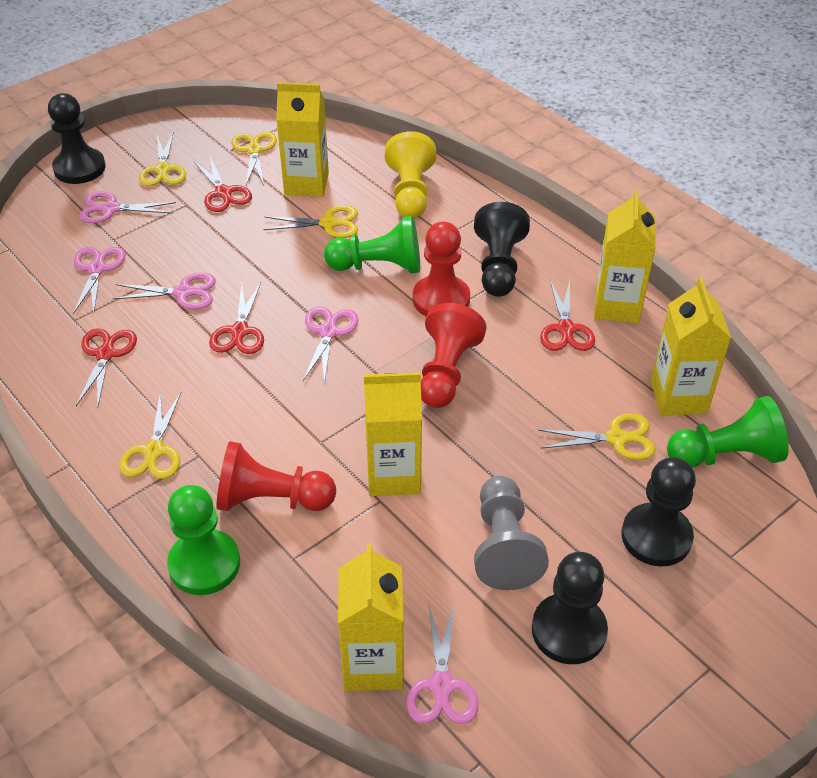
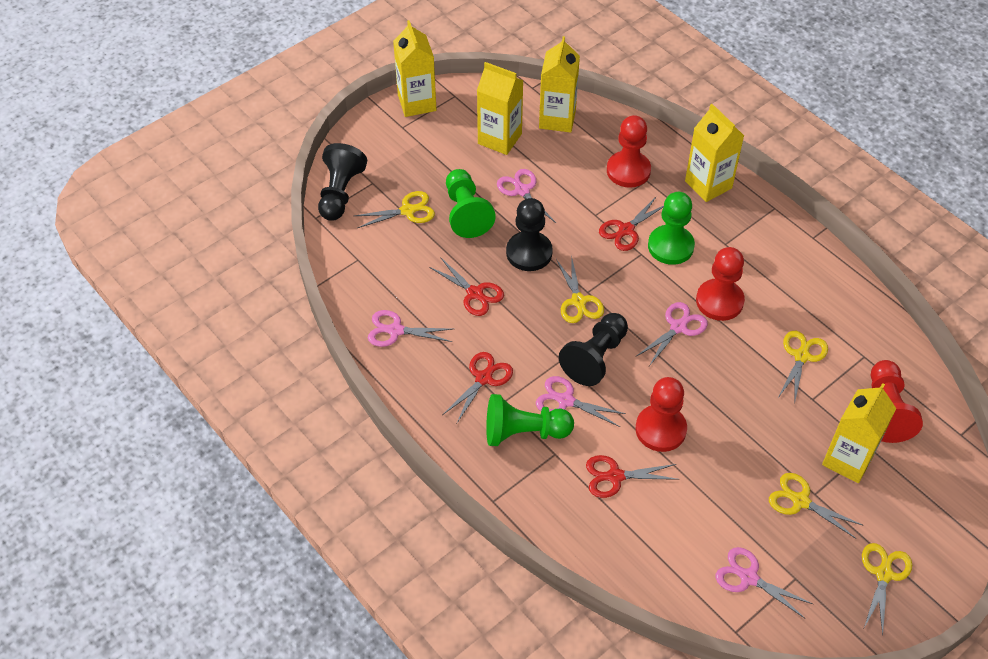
black pawn: [48,93,106,184] [474,202,530,297] [532,552,608,664] [621,457,696,566] = 4 -> [318,143,367,220] [506,198,553,271] [559,313,628,386] = 3
grey pawn: [474,476,549,590] = 1 -> none = 0
red pawn: [216,441,336,511] [413,222,470,317] [421,303,486,408] = 3 -> [607,115,651,188] [636,377,687,452] [696,247,745,321] [871,360,923,443] = 4
yellow pawn: [385,131,436,219] = 1 -> none = 0

